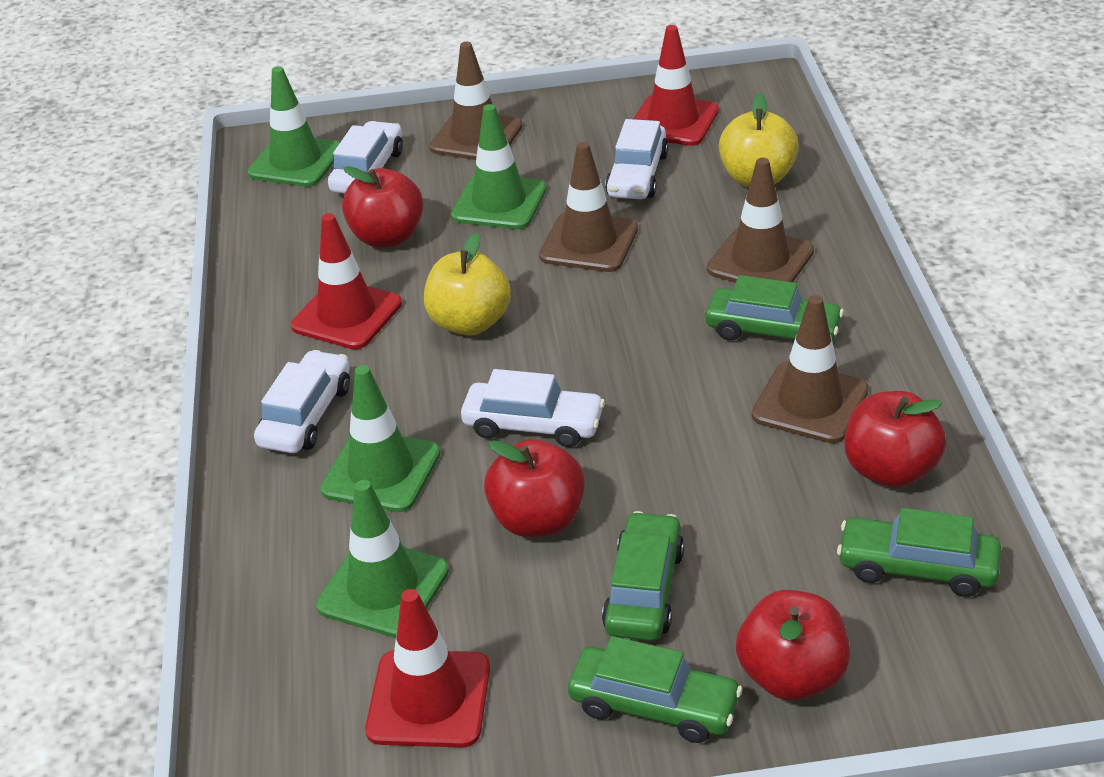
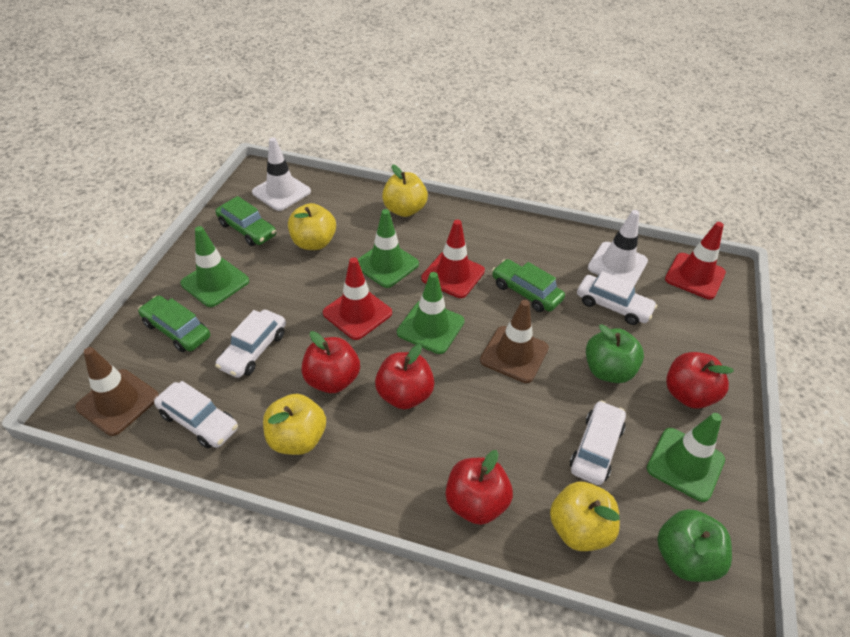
brown traffic cone: [429,42,522,160] [539,142,638,272] [707,158,814,283] [752,295,869,443] = 4 -> [75,347,159,436] [480,300,549,383] = 2
green apple: none = 0 -> [586,324,644,383] [657,509,732,582] = 2
green car: [568,636,743,743] [602,511,684,641] [706,275,844,342] [837,508,1001,597] = 4 -> [138,295,210,352] [215,196,276,246] [492,259,565,312] = 3
white traffic cone: none = 0 -> [252,137,311,211] [588,210,648,285] = 2
yellow apple: [424,232,511,336] [719,93,799,187] = 2 -> [263,394,326,455] [288,203,336,250] [382,164,428,217] [550,482,620,551] = 4

